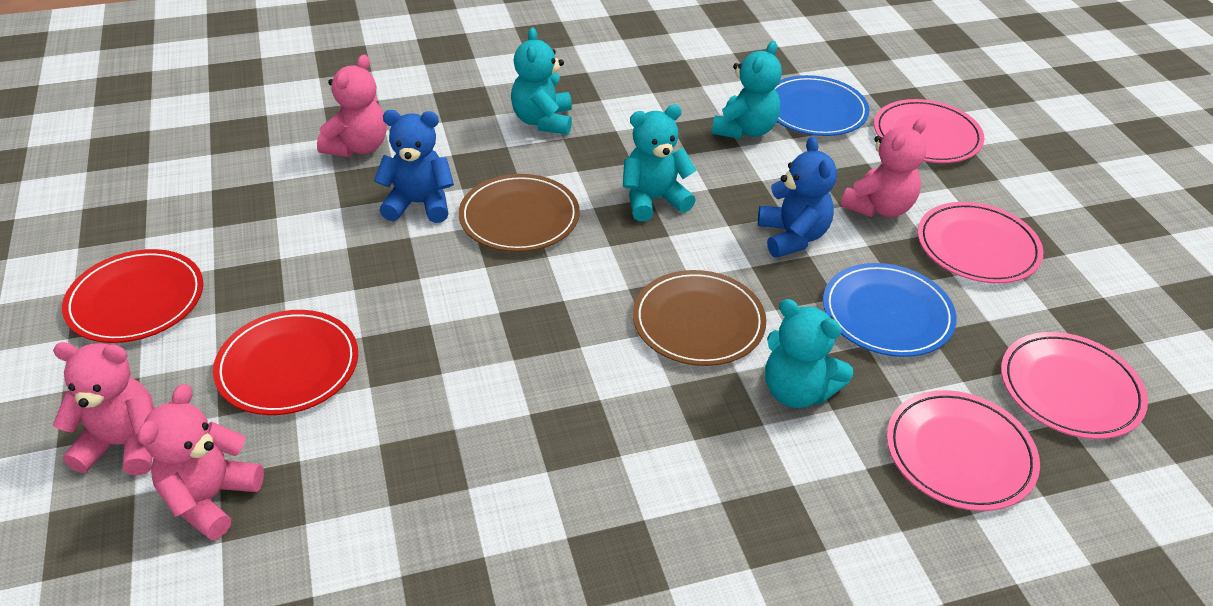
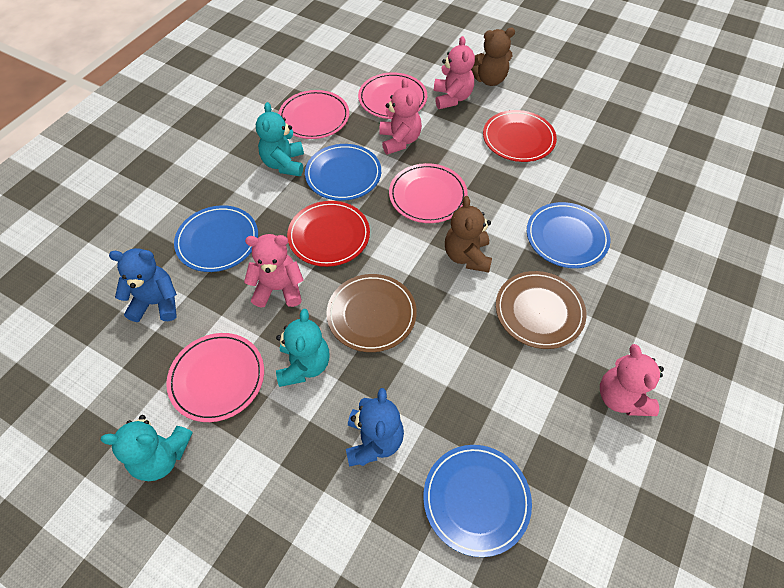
blue plate: [774,75,869,136] [823,263,957,357] = 2 -> [174,205,258,272] [305,144,381,201] [423,445,532,557] [527,202,611,268] = 4
brown teddy bear: none = 0 -> [445,196,492,273] [471,28,515,86] = 2
turquoise teddy bear: [511,27,572,135] [623,104,697,221] [712,41,782,139] [765,299,854,408] = 4 -> [100,415,193,481] [256,102,304,176] [276,309,330,387] = 3

